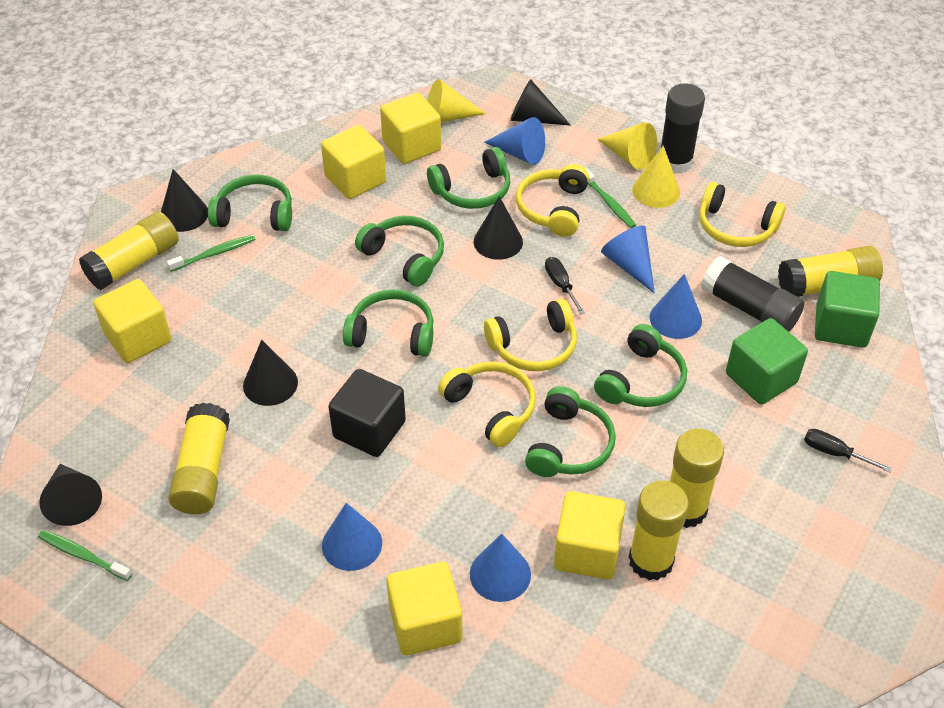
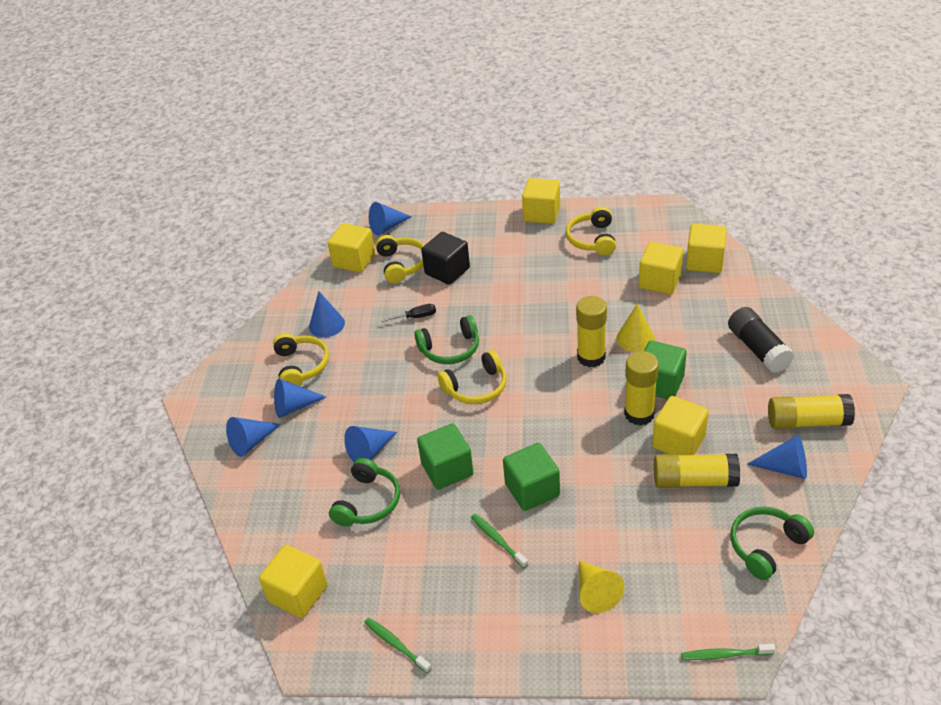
black cone: [39,464,102,526] [161,169,208,232] [243,340,298,406] [474,196,523,260] [510,79,571,126] = 5 -> none = 0
black glue stick: [661,83,705,174] [701,256,804,332] = 2 -> [728,307,794,373] = 1
black screwdriver: [545,257,585,315] [804,429,892,472] = 2 -> [381,304,436,322] = 1
blue cone: [322,503,382,571] [470,534,531,602] [484,117,545,165] [601,225,655,293] [650,274,702,339] = 5 -> [226,417,281,457] [274,379,326,418] [309,291,345,338] [344,426,397,462] [369,202,412,235] [747,435,807,479] = 6
green cube: [726,318,808,405] [815,271,880,348] = 2 -> [417,424,473,490] [503,443,560,511] [644,340,687,399] = 3
green headphones: [208,174,292,231] [343,289,433,357] [355,216,444,286] [427,147,510,209] [525,386,616,477] [594,324,687,407] = 6 -> [329,458,400,527] [414,315,479,364] [731,507,814,580] = 3
yellow cone: [427,79,486,122] [597,122,657,170] [632,145,680,208] = 3 -> [579,561,625,613] [616,303,655,352] = 2
yellow cube: [93,279,172,363] [321,125,386,199] [380,93,441,164] [387,562,462,656] [554,491,626,580] = 5 -> [259,545,328,618] [328,223,375,273] [522,178,560,224] [639,242,683,294] [652,396,709,455] [686,224,727,273] = 6
yellow glue stick: [79,212,179,290] [168,403,230,514] [629,480,689,580] [670,428,724,528] [778,246,883,297] = 5 -> [576,296,607,367] [624,351,659,426] [654,454,740,488] [768,394,855,429] = 4

